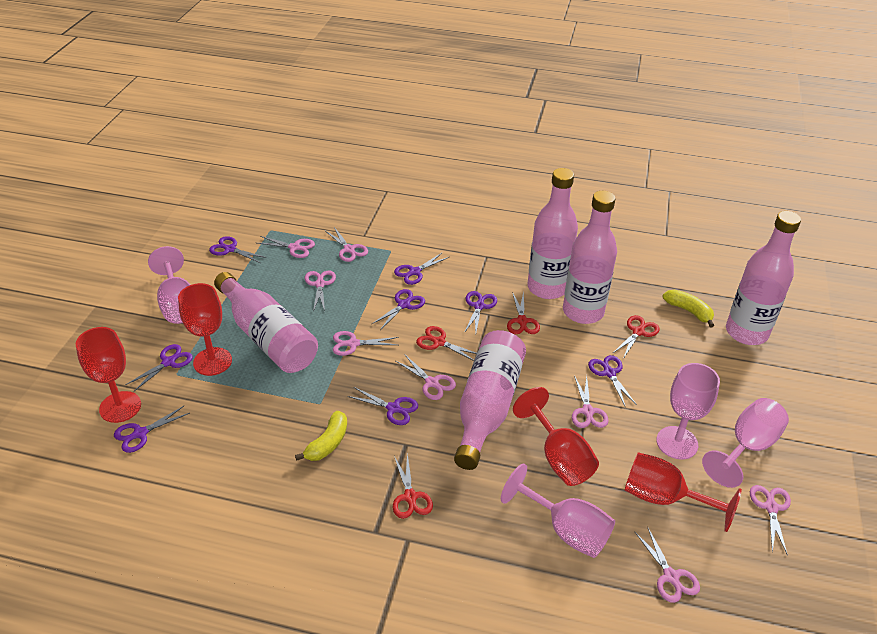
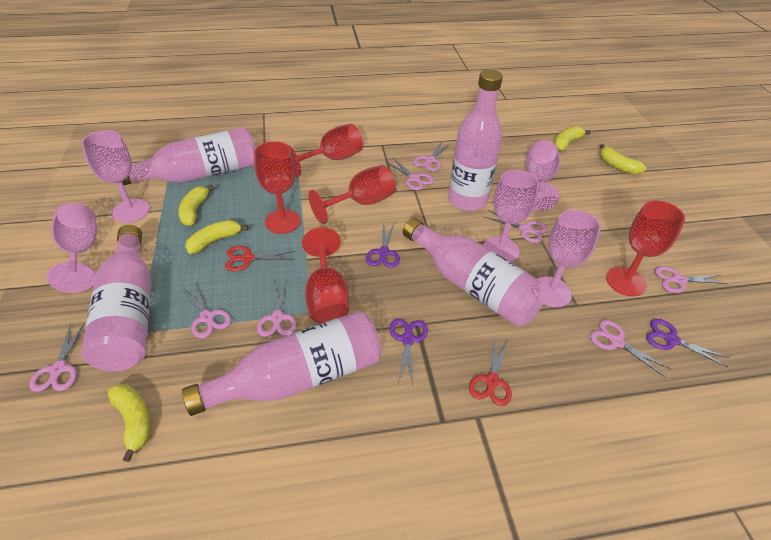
pink goblet: [148,246,190,324] [501,463,615,558] [656,363,720,460] [702,398,789,488] = 4 -> [47,203,97,293] [81,130,150,223] [483,170,539,262] [526,140,560,211] [538,210,601,307] = 5
purple scissors: [114,406,190,453] [125,344,193,391] [209,236,267,263] [348,387,418,425] [372,289,425,330] [394,252,449,285] [464,291,497,333] [588,355,637,406] = 8 -> [366,222,400,268] [389,319,428,385] [646,319,729,367] = 3
red goblet: [76,327,141,423] [178,283,232,376] [513,387,599,486] [625,452,742,532] = 4 -> [254,141,301,234] [288,124,363,177] [302,227,349,323] [308,165,395,224] [606,200,685,296] = 5
red scissors: [393,453,433,519] [416,326,477,361] [507,291,540,334] [613,315,660,359] = 4 -> [225,246,295,271] [469,335,512,406] = 2
yellow banana: [295,411,347,461] [663,290,714,328] = 2 -> [108,384,151,462] [178,185,214,226] [185,220,248,254] [554,126,591,151] [600,144,647,174] = 5

